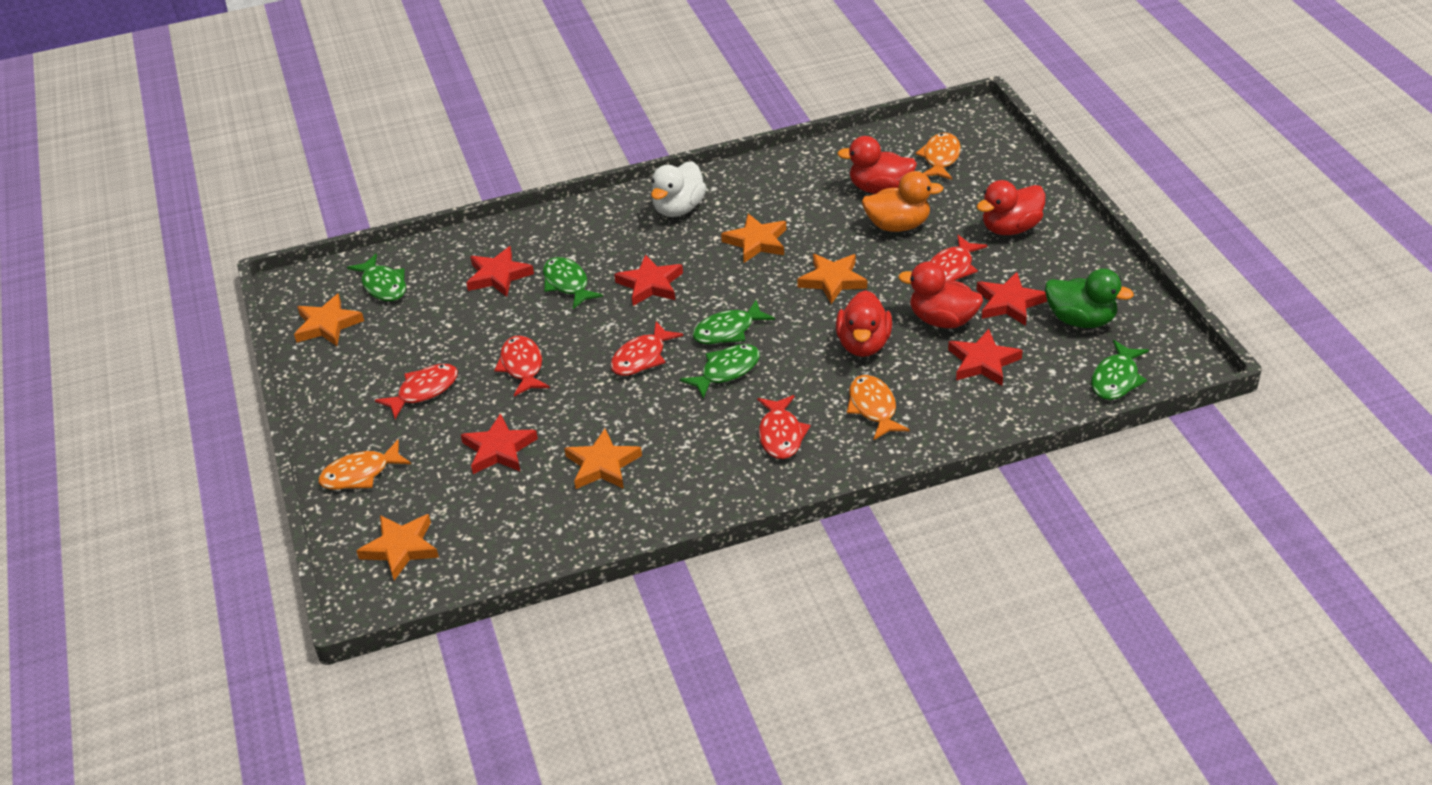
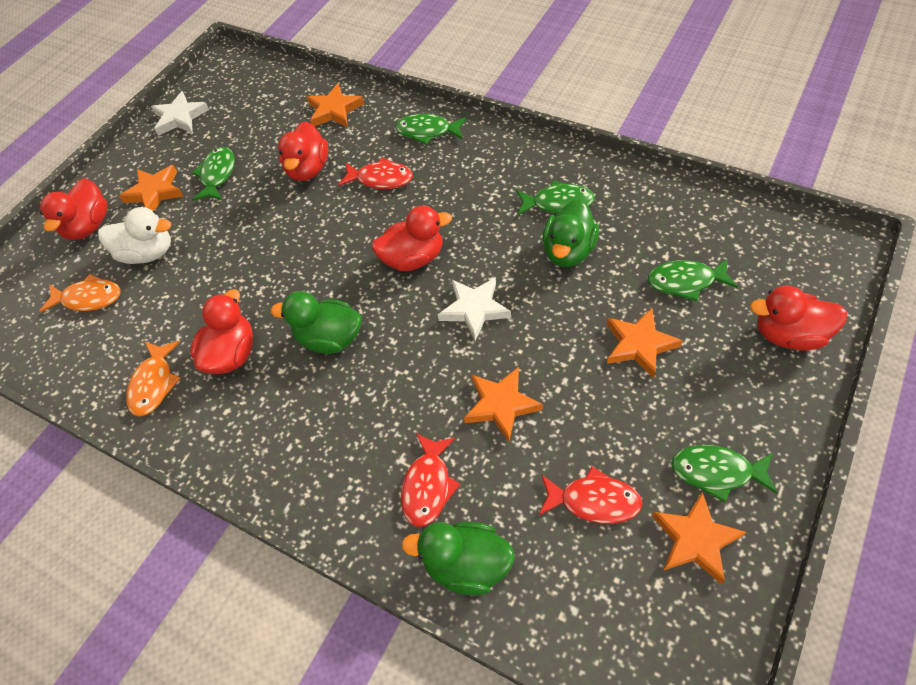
green duck: [1045,268,1134,328] = 1 -> [271,291,362,354] [401,522,515,595] [542,199,599,267] = 3
orange duck: [862,171,943,232] = 1 -> none = 0
orange fish: [318,440,411,490] [847,375,910,440] [915,133,961,180] = 3 -> [39,274,120,313] [126,341,181,417] = 2
red duck: [836,290,892,357] [837,136,917,194] [898,262,983,328] [977,180,1046,235] = 4 -> [40,178,108,240] [190,289,253,374] [278,121,329,181] [372,206,452,271] [750,285,847,351] = 5
red fish: [375,364,458,419] [494,335,550,396] [610,321,683,376] [757,395,811,459] [930,235,988,281] = 5 -> [338,157,413,189] [401,433,460,527] [539,467,643,524] = 3
red star: [461,413,538,474] [466,246,534,297] [614,254,683,306] [948,329,1023,386] [977,272,1047,326] = 5 -> none = 0
white star: none = 0 -> [151,91,209,136] [438,277,511,341] = 2

